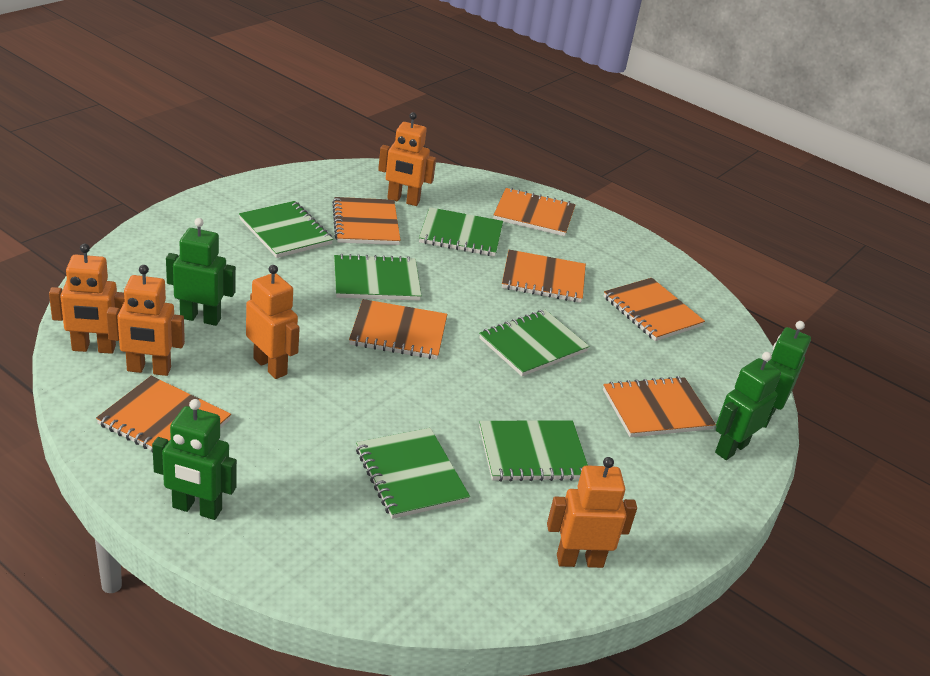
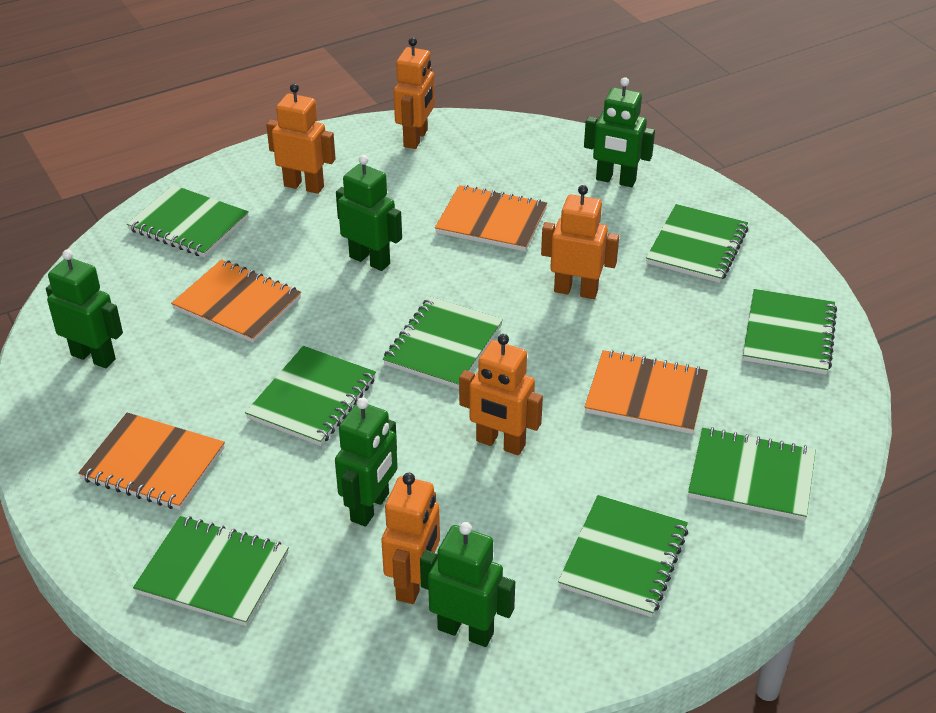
green notebook: [239,201,333,258] [334,254,421,301] [356,428,470,519] [419,207,503,257] [479,310,589,376] [479,420,588,482] = 6 -> [127,185,249,257] [133,516,289,626] [245,346,376,446] [383,297,503,389] [558,495,688,617] [646,204,748,283] [688,427,816,521] [743,289,837,375] = 8
green robot: [152,399,237,520] [166,218,236,326] [715,352,781,460] [764,321,811,428] = 4 -> [46,249,123,368] [335,397,398,527] [336,155,402,271] [420,522,515,647] [584,77,655,187] = 5
orange notebook: [96,376,231,453] [332,197,401,245] [349,299,447,360] [493,188,576,236] [502,250,586,303] [603,376,716,437] [604,278,705,341] = 7 -> [78,413,225,510] [171,259,301,343] [435,185,548,251] [584,350,708,434] = 4

